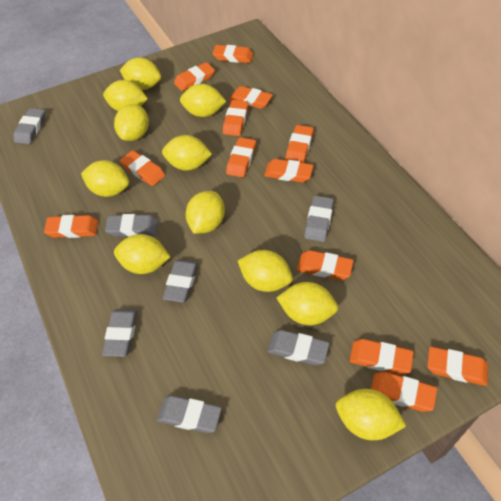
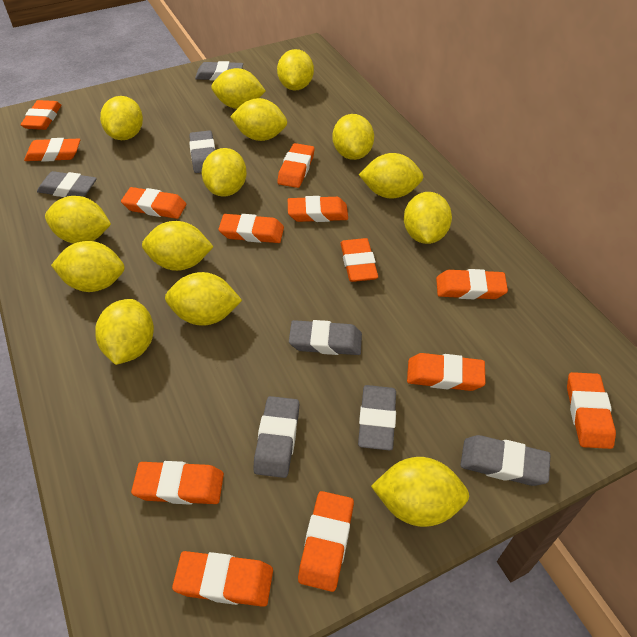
yellow lemon: [81,160,129,197] [103,80,148,111] [114,104,149,141] [114,234,170,274] [120,57,161,90] [162,135,212,171] [180,84,226,117] [186,191,225,234] [238,250,293,292] [277,282,338,325] [336,389,406,440] = 11 -> [45,196,111,244] [51,241,125,292] [95,299,154,365] [100,96,143,140] [142,221,214,271] [165,272,242,326] [202,148,247,197] [211,68,266,109] [230,98,287,141] [277,49,314,91] [332,114,374,160] [359,153,423,199] [371,457,469,527] [404,192,452,244] = 14

